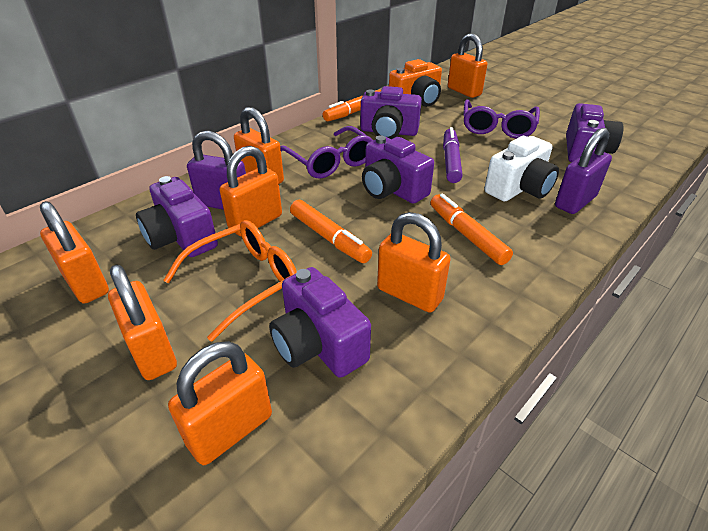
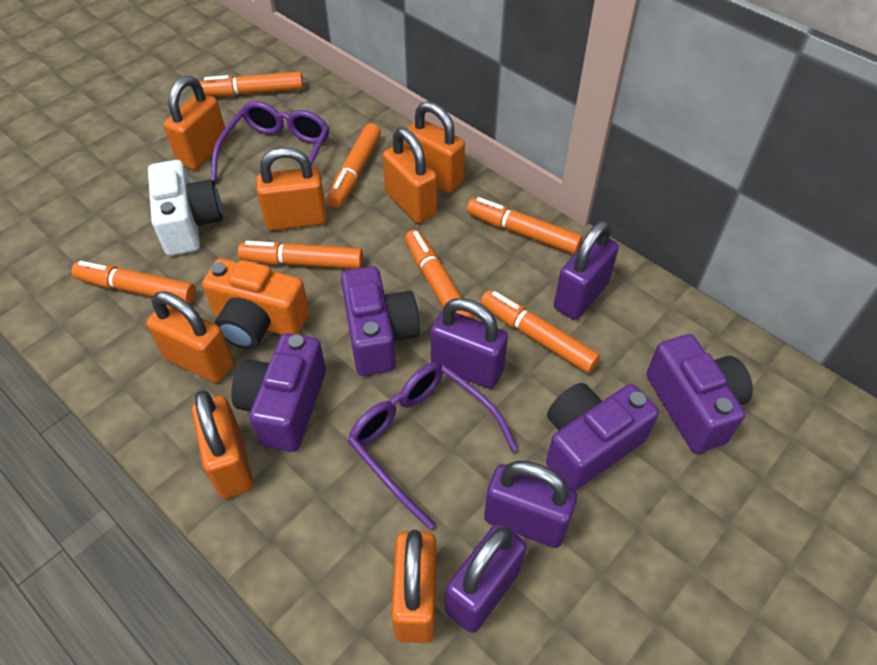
orange glasses: [163,220,297,342] = 1 -> none = 0
orange marker: [290,200,372,263] [323,90,381,121] [431,194,513,265] = 3 -> [72,261,196,304] [200,72,303,96] [238,241,363,269] [327,123,381,208] [405,230,474,319] [467,197,582,254] [481,290,600,373] = 7
purple camera: [136,176,218,257] [269,267,371,378] [360,86,422,139] [362,136,434,204] [566,103,624,162] = 5 -> [231,333,326,452] [341,266,420,376] [546,383,659,491] [646,334,753,453] = 4
purple marker: [443,127,463,183] = 1 -> none = 0
purple padlock: [187,131,246,210] [555,128,612,214] = 2 -> [430,298,508,389] [445,523,527,633] [484,461,577,548] [554,221,619,320] = 4

